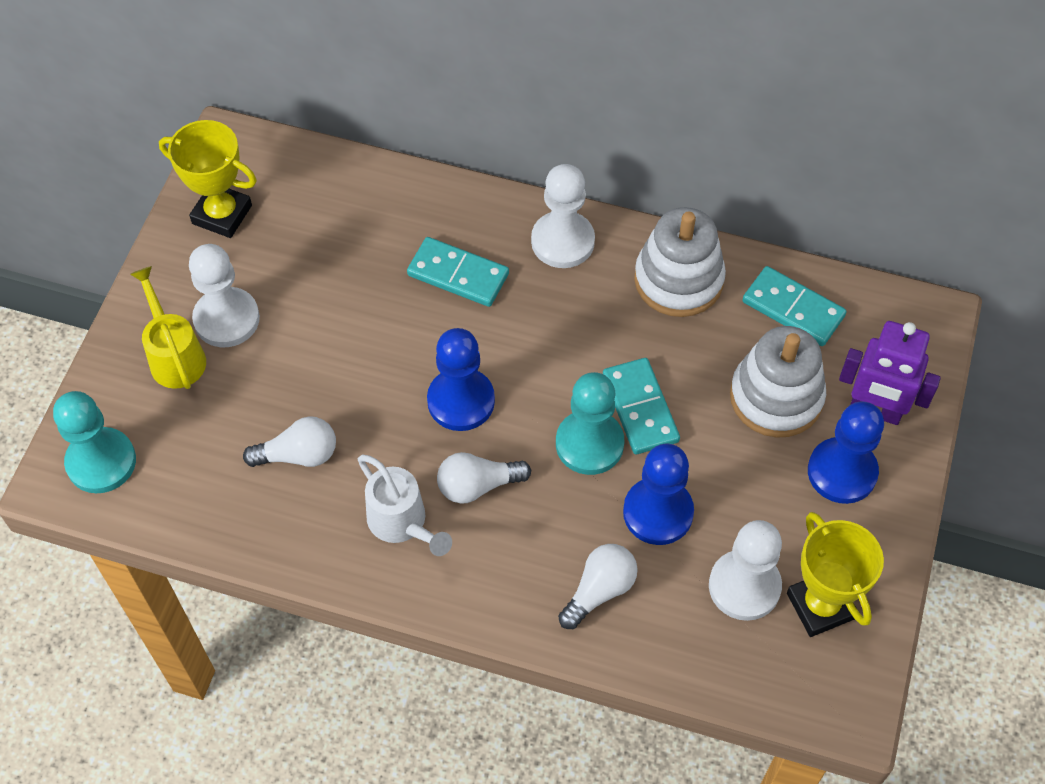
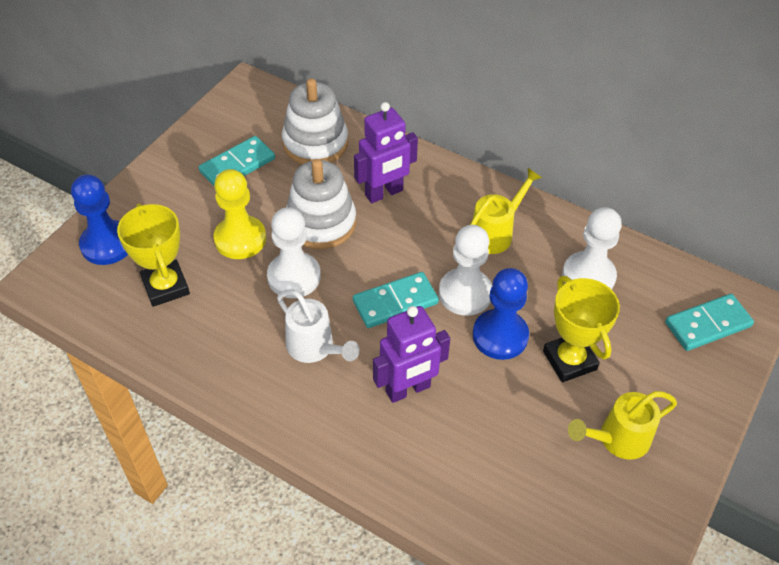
blue pawn: [427,328,495,431] [623,444,694,545] [808,401,884,504] = 3 -> [71,174,128,265] [473,268,529,360] = 2
purple robot: [839,321,941,425] = 1 -> [354,102,418,203] [373,306,450,403] = 2
turquoise pawn: [53,391,136,493] [556,372,624,475] = 2 -> none = 0
white light bulb: [243,416,336,467] [437,452,531,504] [558,544,638,629] = 3 -> none = 0
yellow pawn: none = 0 -> [213,169,266,259] = 1
yellow watering can: [130,266,206,389] = 1 -> [470,168,542,254] [568,391,677,460] = 2

